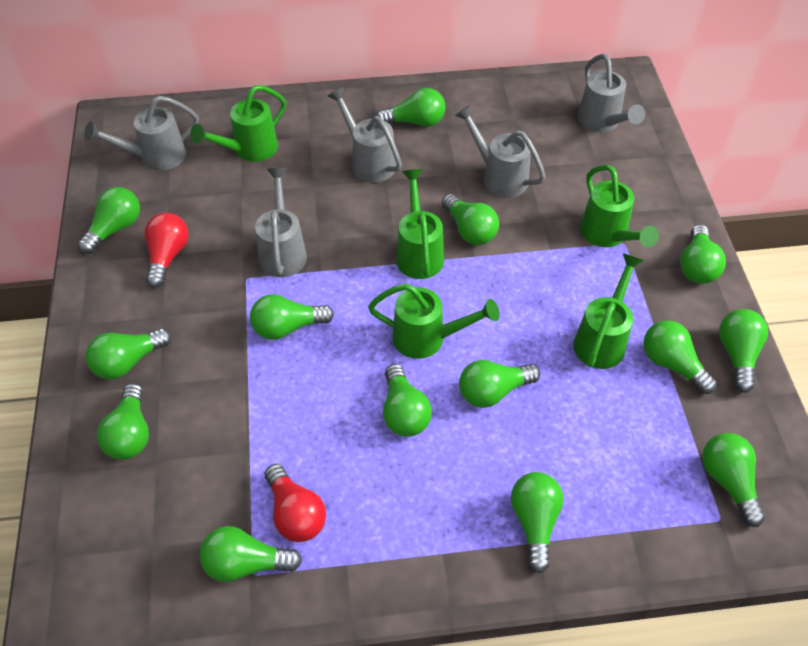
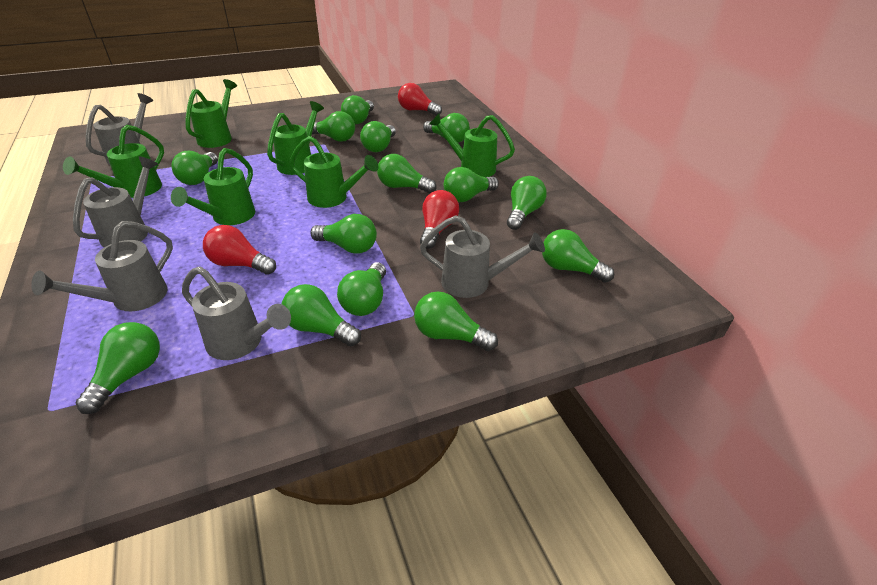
green watering can: [190,85,286,162] [368,283,500,359] [396,169,444,279] [574,253,644,369] [580,165,659,247] = 5 -> [63,125,164,198] [171,148,255,225] [186,79,237,148] [267,101,324,175] [290,136,379,208] [429,114,515,177] = 6
red light bulb: [145,213,189,288] [265,464,326,542] = 2 -> [203,225,276,275] [398,83,442,116] [420,190,459,249] = 3

